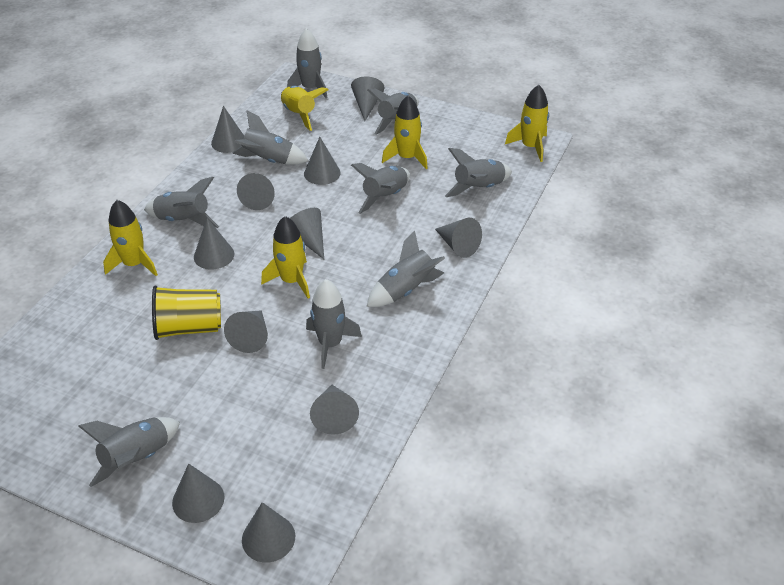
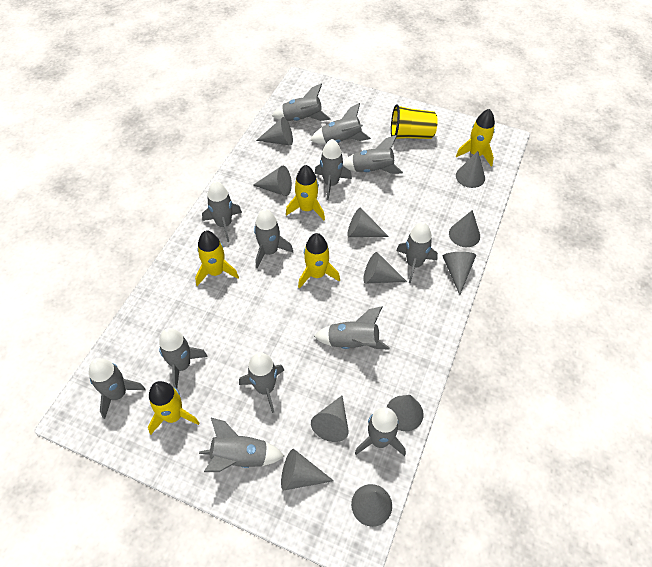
grey rocket: [78,417,180,487] [144,177,219,228] [232,110,308,164] [287,28,328,98] [306,279,362,369] [351,163,410,214] [367,89,419,135] [367,230,445,307] [445,148,512,197] = 9 -> [89,358,146,419] [159,328,208,389] [199,418,284,472] [202,181,242,242] [239,352,284,413] [254,209,293,268] [272,83,331,121] [310,103,371,144] [314,139,352,200] [314,306,390,350] [343,135,403,174] [355,407,406,456] [396,222,438,283] = 13

